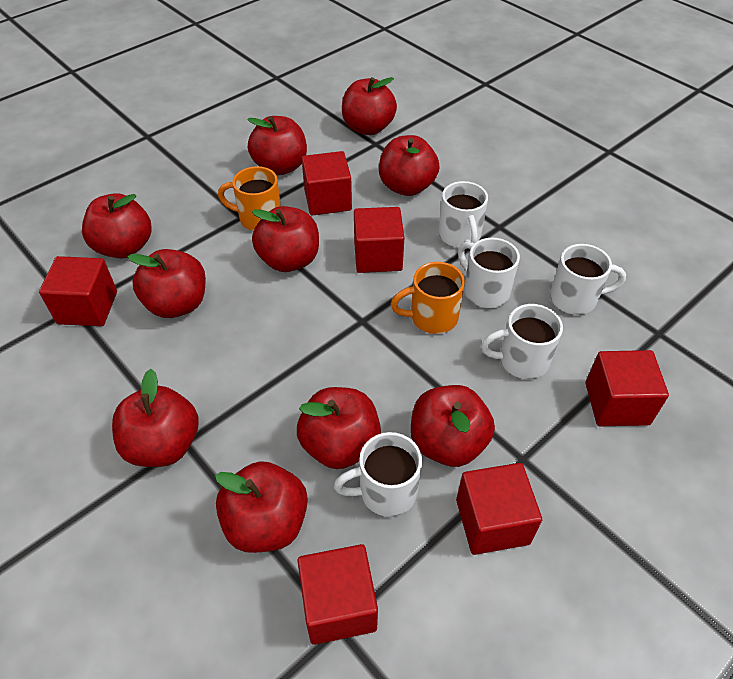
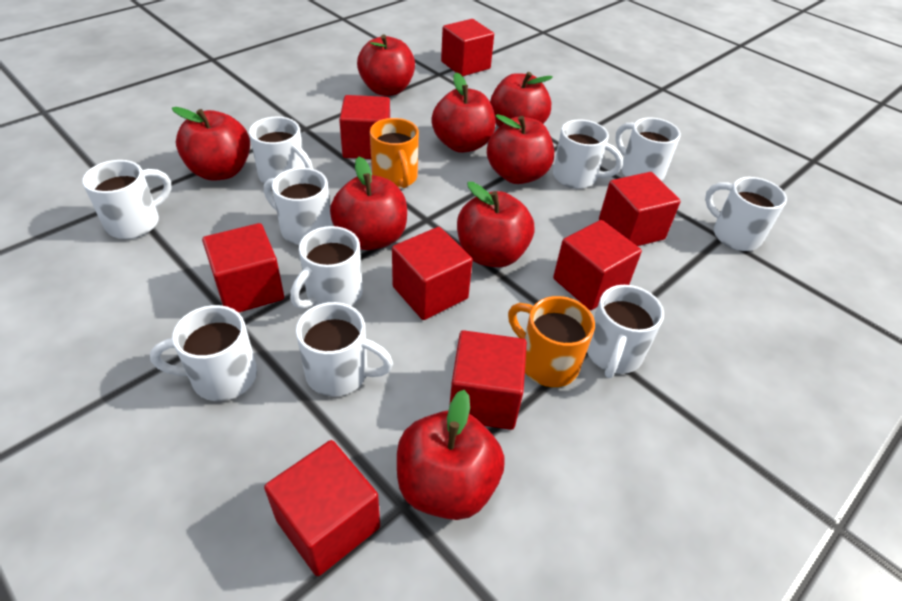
red apple: [82,193,152,258] [112,369,199,467] [128,249,206,318] [215,461,308,553] [247,116,307,175] [252,206,319,272] [297,387,381,469] [342,77,397,135] [379,135,440,196] [411,385,495,467] = 10 -> [172,107,250,181] [330,157,407,250] [357,35,415,96] [397,390,505,520] [431,72,496,153] [457,182,534,267] [487,114,554,184] [490,72,553,127] = 8
red cube: [39,256,117,326] [297,544,378,645] [302,151,352,216] [354,207,404,273] [456,463,542,555] [585,350,669,426] = 6 -> [202,223,284,313] [264,440,380,576] [339,95,390,159] [392,227,473,320] [441,19,494,77] [449,330,527,430] [553,220,642,310] [599,172,681,246] = 8
white mug: [334,432,422,517] [438,181,488,250] [458,238,520,308] [481,304,563,379] [550,244,626,315] = 5 -> [82,160,172,239] [150,305,257,401] [249,116,313,184] [264,168,332,245] [290,226,363,309] [296,302,393,397] [553,119,623,189] [587,285,664,378] [615,118,681,181] [705,177,787,251] = 10

